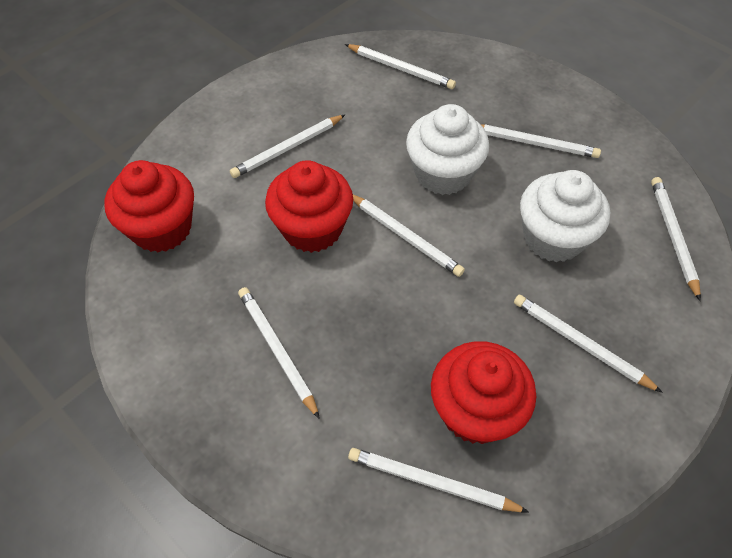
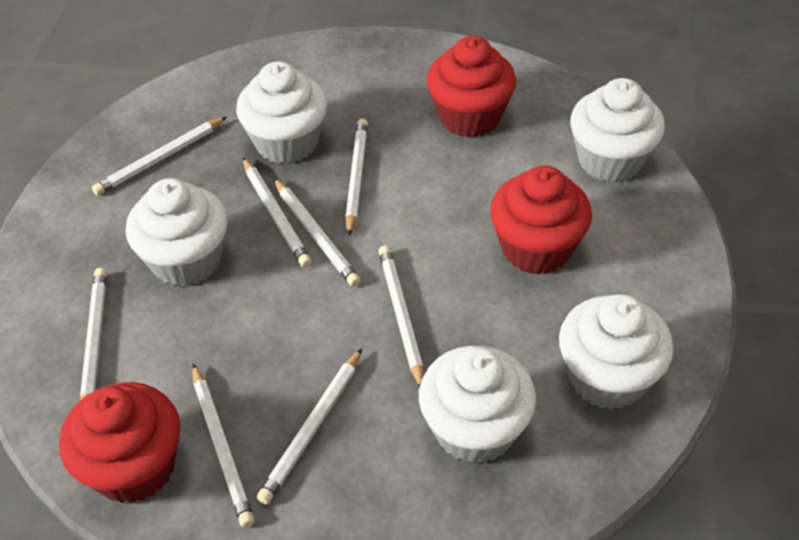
white cupcake: [406,104,489,195] [520,170,610,262] = 2 -> [126,178,228,287] [236,61,327,164] [419,346,536,464] [559,294,673,410] [570,78,665,183] = 5

